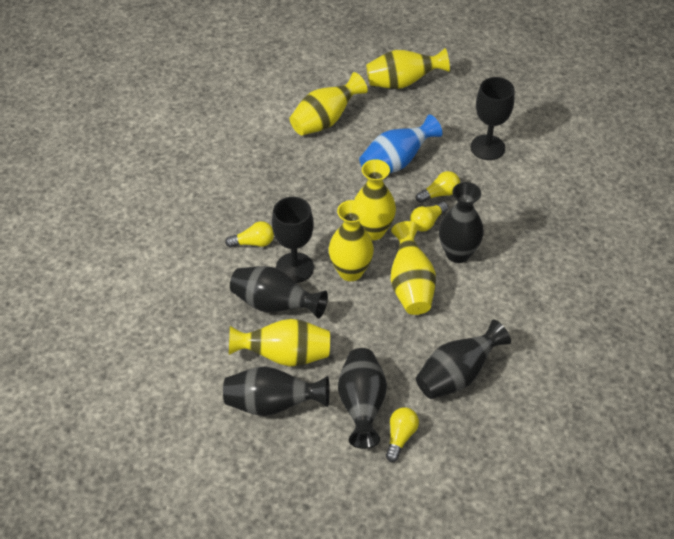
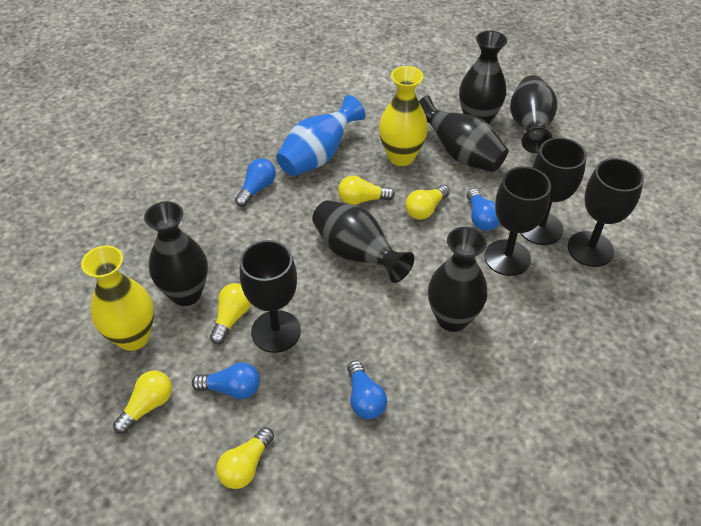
black goblet: [272,197,314,283] [471,77,515,160] = 2 -> [240,240,301,353] [484,167,551,276] [521,137,587,245] [568,158,644,267] = 4
black vase: [223,366,330,416] [230,266,328,318] [338,348,387,449] [416,320,511,399] [439,182,484,263] = 5 -> [144,201,208,306] [312,200,414,283] [419,95,508,172] [428,227,488,332] [459,31,507,124] [510,75,558,153] = 6
blue light bulb: none = 0 -> [192,363,260,399] [235,158,276,207] [347,360,387,419] [467,189,500,231] = 4
yellow light bulb: [225,221,274,247] [386,407,419,462] [410,202,448,232] [416,171,460,203] = 4 -> [113,371,172,434] [210,283,251,344] [216,427,274,489] [338,176,395,205] [405,185,450,220] = 5
yellow vase: [229,319,330,367] [290,72,368,135] [329,200,374,281] [354,159,396,240] [366,48,450,89] [391,221,436,315] = 6 -> [81,245,154,351] [379,66,428,166] = 2

